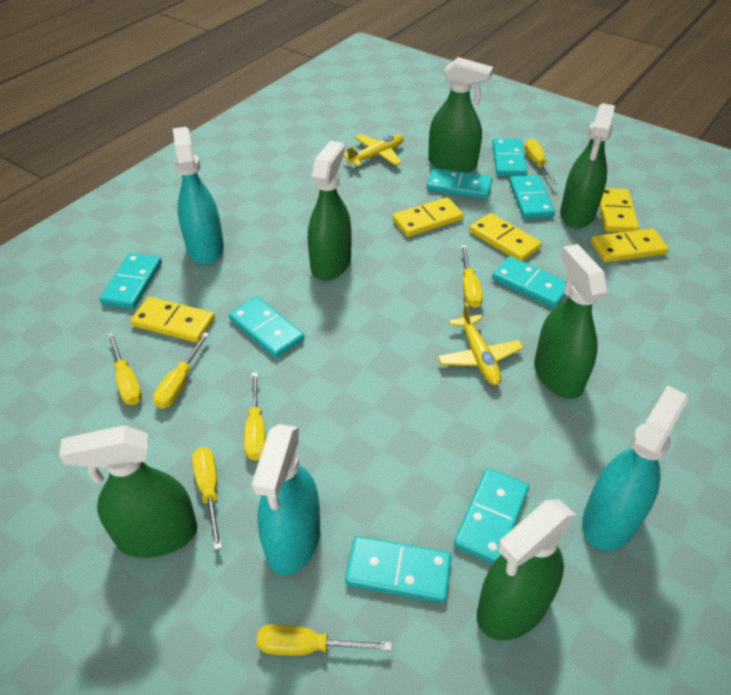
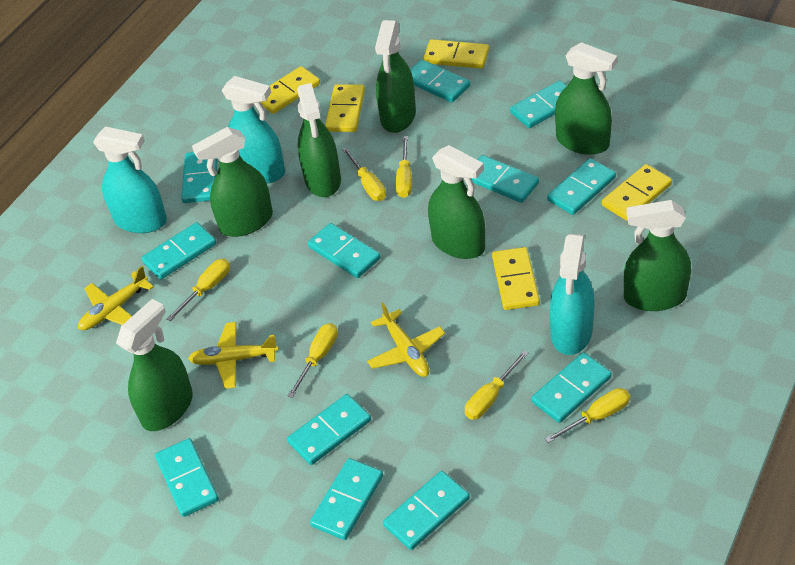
green spray bottle: [59,425,198,558] [308,141,352,281] [428,57,493,173] [477,500,576,641] [534,244,608,399] [560,103,615,228] = 6 -> [116,299,193,431] [192,127,273,237] [297,83,341,197] [375,20,416,133] [428,145,485,259] [555,42,617,155] [624,200,691,311] = 7
turquoise domino: [99,253,162,309] [229,297,304,358] [345,536,452,603] [427,168,492,199] [454,468,529,564] [492,138,527,177] [492,256,566,308] [509,175,555,219] = 8 -> [141,222,216,279] [155,438,219,517] [181,152,217,203] [287,394,371,465] [308,223,381,278] [310,458,383,540] [383,471,470,550] [410,59,470,103] [472,155,539,203] [510,80,567,128] [531,352,612,423] [547,158,616,215] = 12
yellow plane: [343,134,404,167] [438,303,523,386] = 2 -> [78,266,154,330] [188,322,279,389] [367,302,445,377] = 3
yellow screwdriver: [107,332,142,405] [153,332,209,409] [192,447,222,550] [244,372,266,461] [257,624,392,655] [460,245,483,308] [525,138,557,184] = 7 -> [166,259,230,321] [287,323,338,398] [342,147,386,201] [395,136,412,198] [465,350,529,420] [545,388,630,443] = 6

